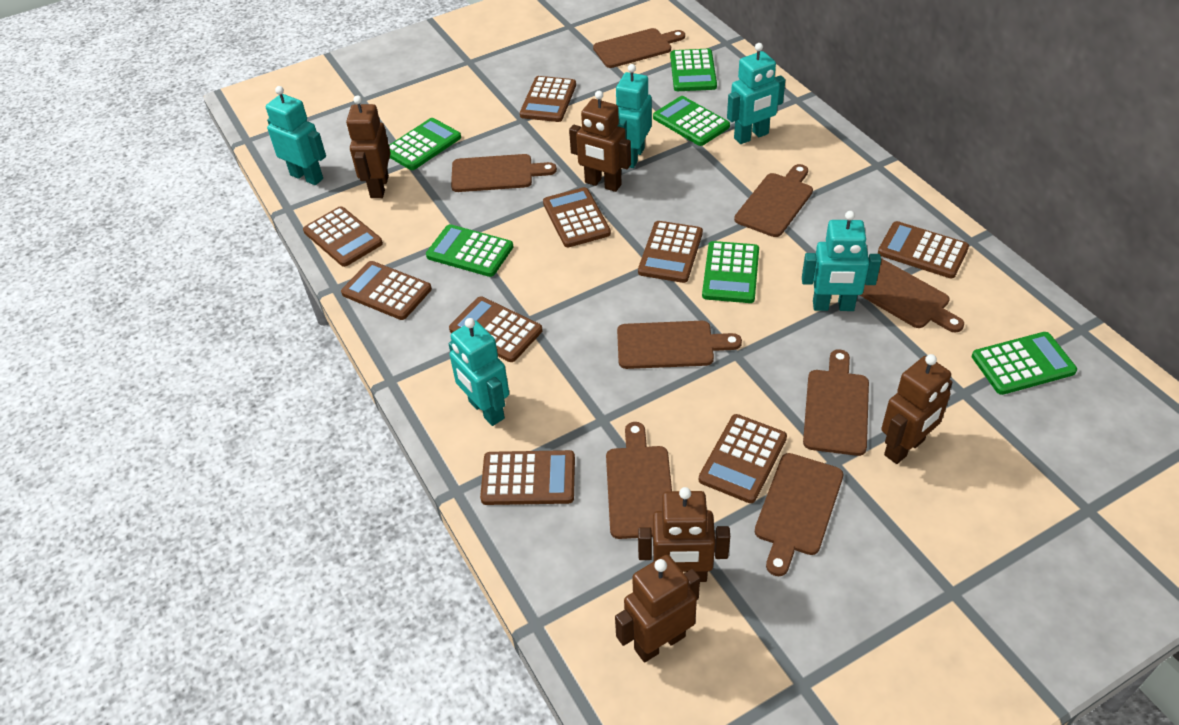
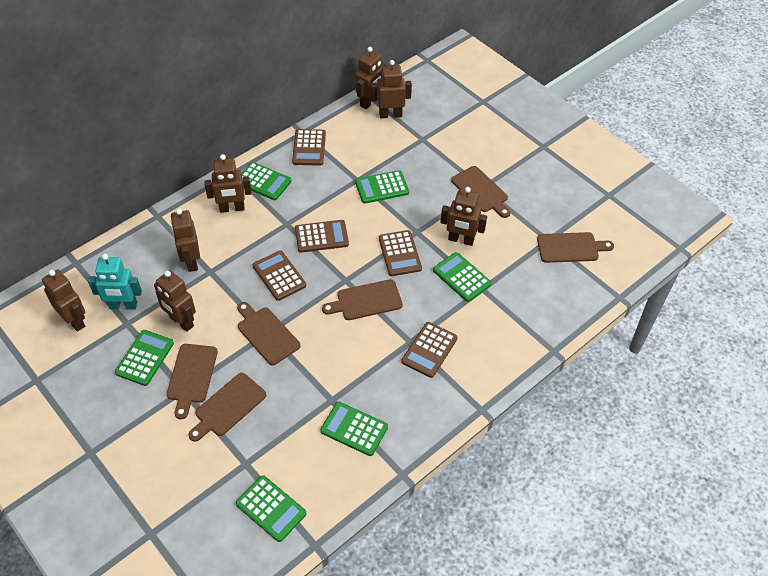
brown calculator: [303,206,383,267] [341,261,432,320] [449,296,542,362] [480,450,575,505] [520,76,576,122] [543,187,611,247] [638,221,703,283] [699,414,787,503] [878,221,969,278] = 9 -> [253,251,306,301] [292,129,326,166] [295,220,349,253] [379,230,422,276] [401,322,458,378] = 5
brown cutting board: [451,154,557,192] [593,28,685,68] [606,422,672,539] [617,321,742,369] [734,164,813,237] [755,453,843,576] [803,349,869,456] [860,258,964,333] = 8 -> [167,344,218,419] [188,373,266,442] [237,302,301,365] [322,279,403,320] [451,166,511,218] [537,232,614,263] = 6
brown robot: [346,95,391,198] [569,91,631,192] [615,555,700,663] [638,487,730,582] [881,354,953,464] = 5 -> [42,269,85,332] [154,270,196,332] [171,209,200,272] [204,154,252,213] [355,47,385,109] [371,60,412,118] [440,187,487,246] = 7
turquoise robot: [266,86,326,185] [448,318,509,426] [615,64,652,168] [727,43,785,144] [802,211,881,311] = 5 -> [88,254,142,310] = 1

